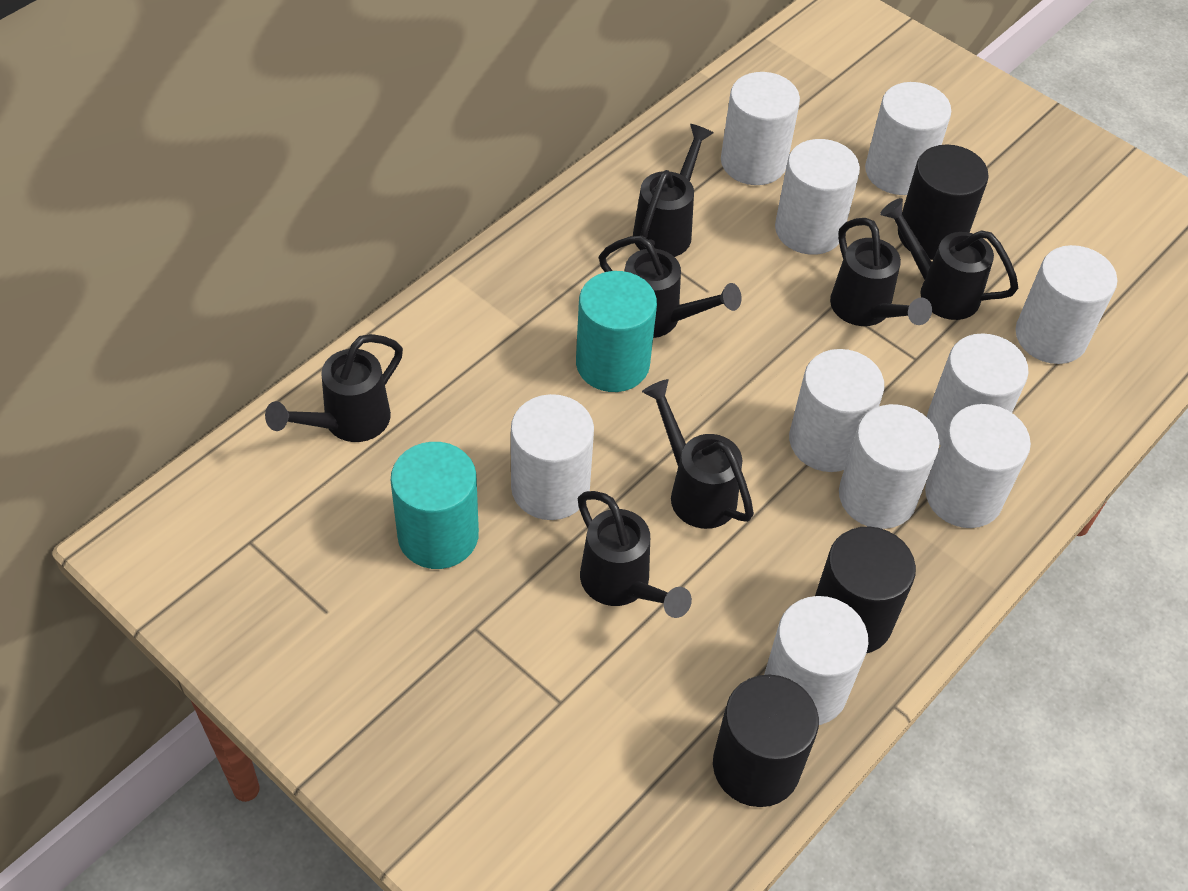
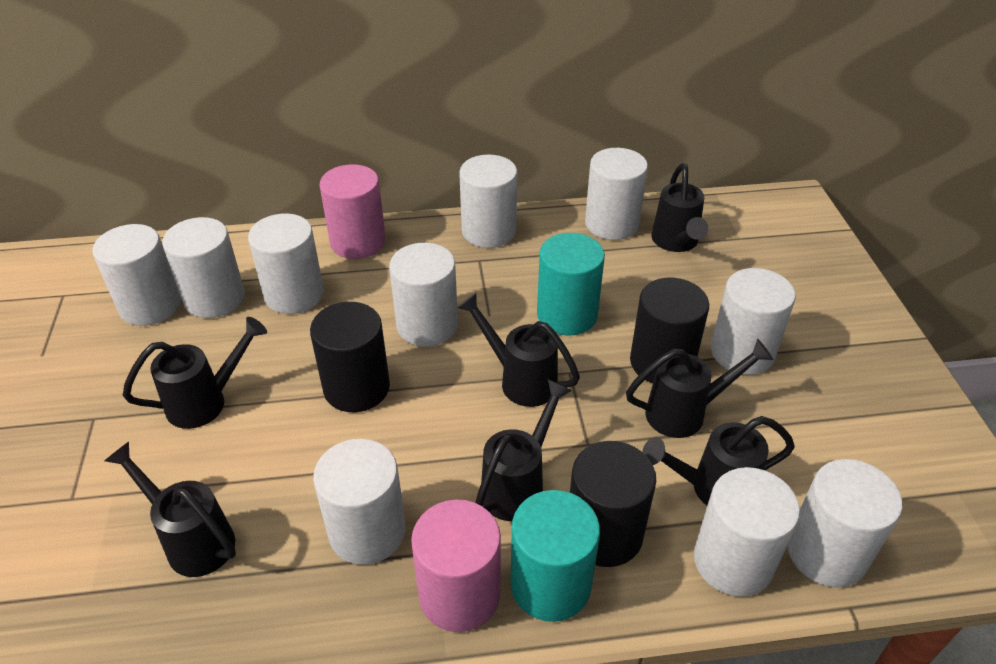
pink cylinder: none = 0 -> [320,164,386,259] [411,499,501,632] = 2

